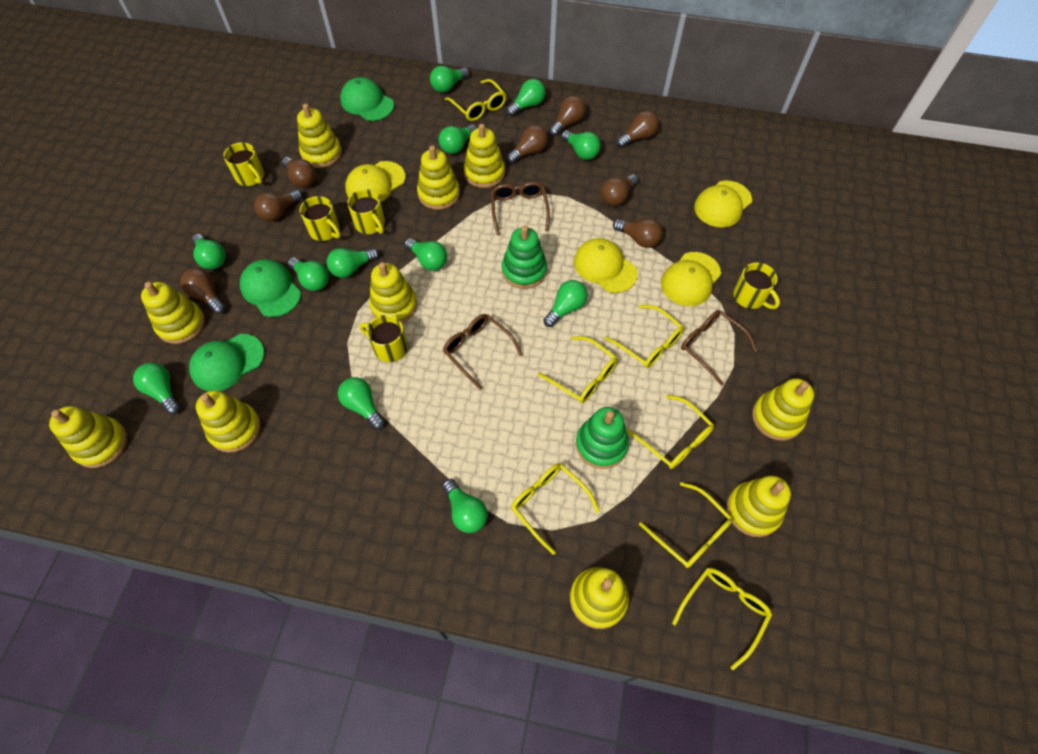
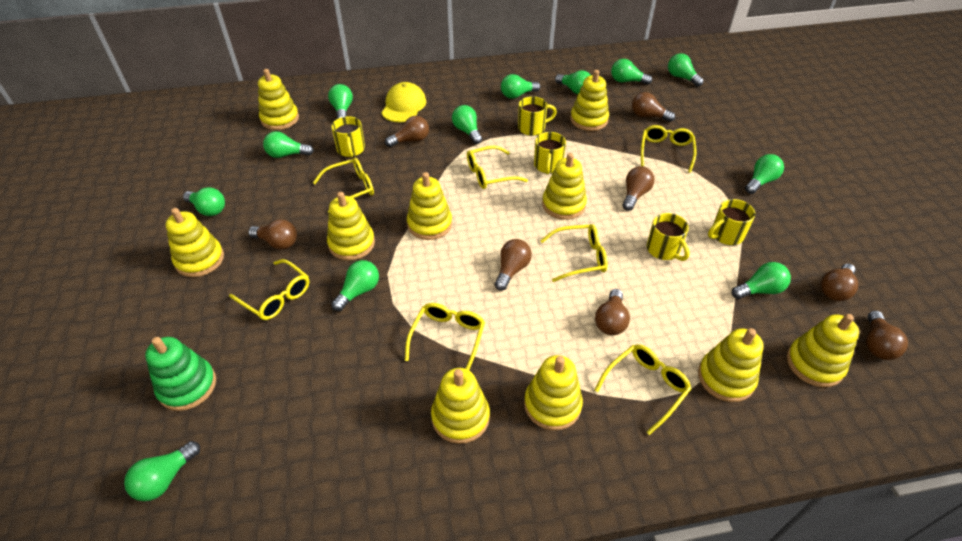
brown glasses: [443,314,523,390] [491,182,550,235] [681,310,757,386] = 3 -> none = 0
green cap: [189,334,264,391] [240,259,301,317] [340,77,394,121] = 3 -> none = 0
green stacking toy: [502,225,547,289] [576,407,629,469] = 2 -> [145,337,216,411] = 1
yellow cap: [345,161,406,202] [574,238,638,293] [661,252,721,306] [694,180,752,227] = 4 -> [382,82,426,122] = 1

